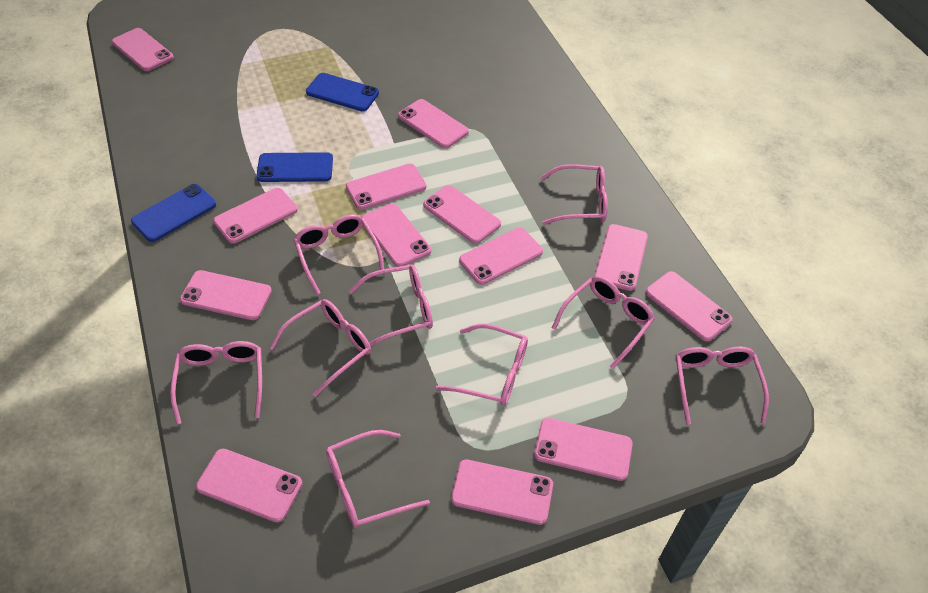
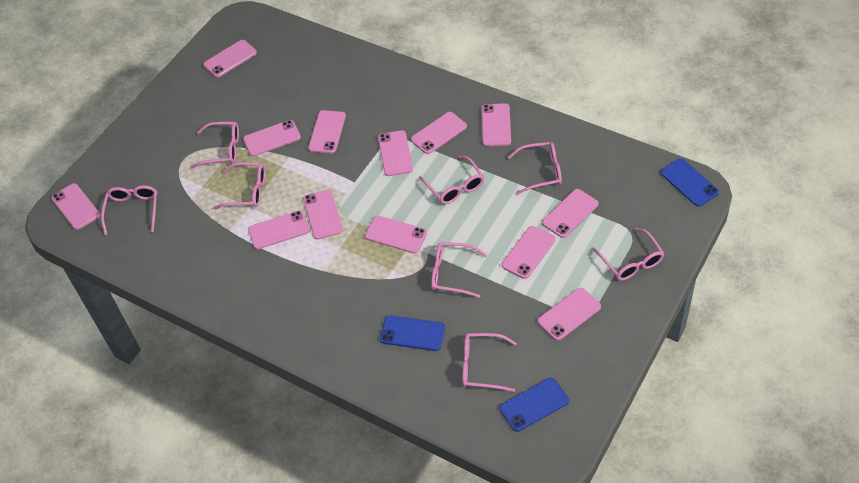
pink glasses: [170,341,262,424] [270,299,371,397] [294,214,384,295] [326,430,430,529] [349,265,433,346] [436,324,528,406] [541,164,608,225] [552,276,655,369] [675,346,769,425] = 9 -> [101,185,157,235] [191,122,239,168] [213,162,265,209] [419,156,484,204] [431,242,487,298] [462,333,517,392] [508,142,562,195] [592,228,664,281] = 8

